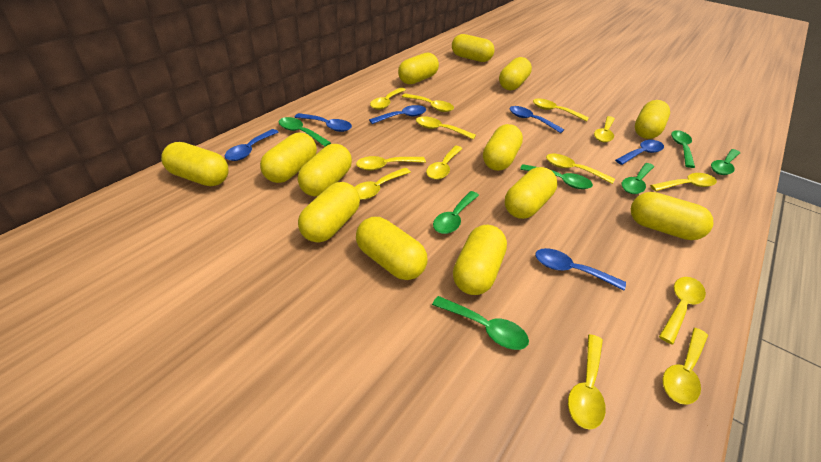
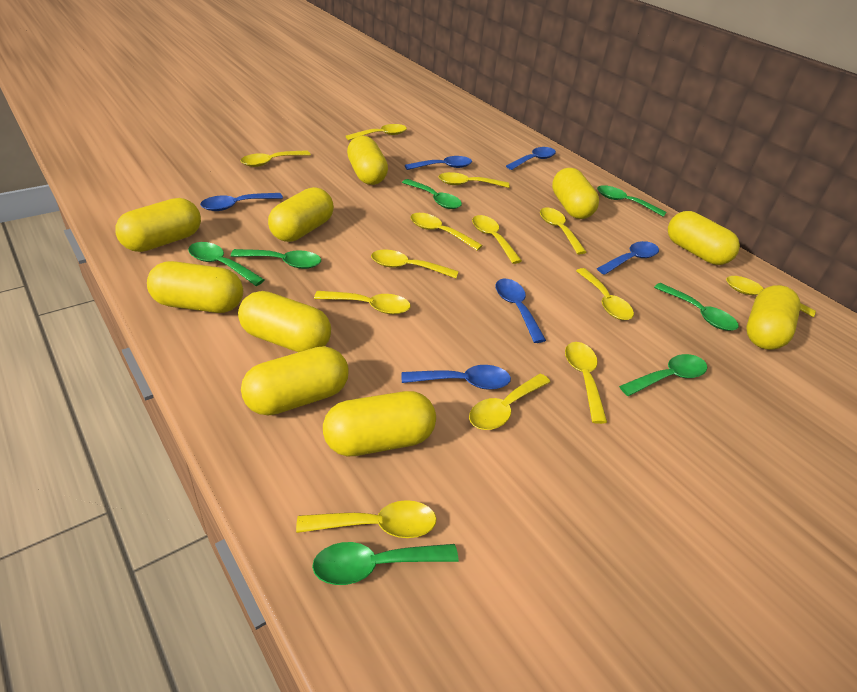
yellow capsule: [161,142,229,186] [260,133,317,183] [298,144,352,197] [298,182,360,242] [356,217,428,280] [398,53,439,85] [452,34,495,62] [453,225,507,295] [483,124,523,171] [499,57,532,90] [505,167,557,219] [631,192,713,240] [635,100,670,139] = 13 -> [115,198,201,252] [147,261,243,313] [238,291,331,352] [241,346,349,415] [268,187,334,242] [323,391,436,456] [347,136,388,185] [552,168,599,219] [668,211,740,265] [747,285,800,350] = 10

